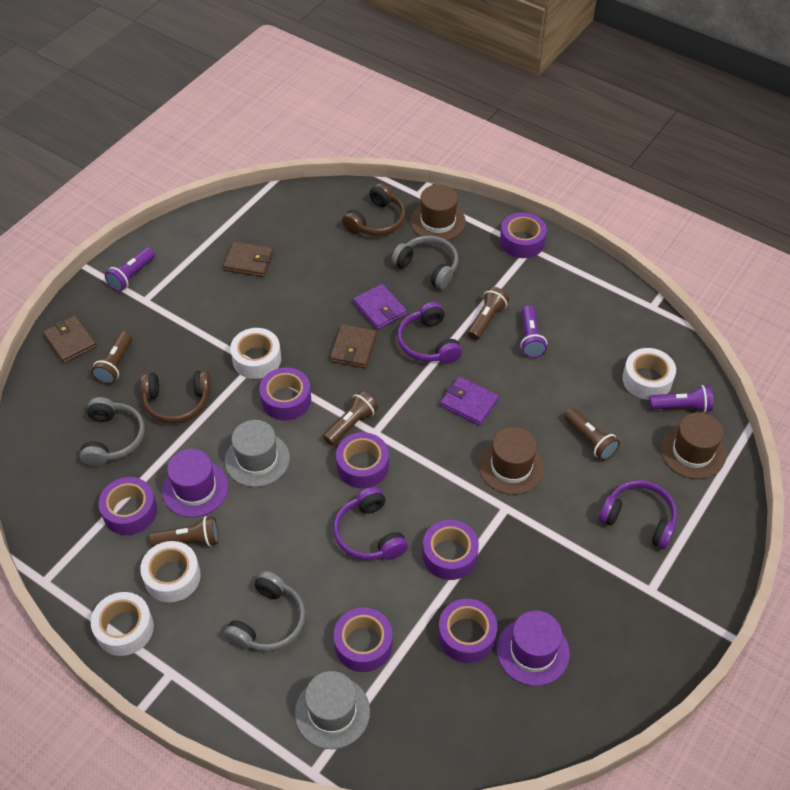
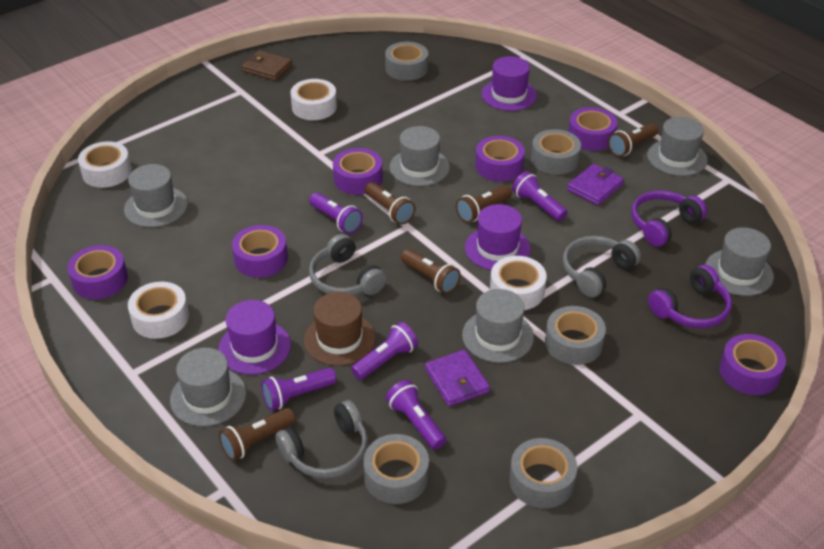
brown hat: [410,184,466,241] [479,427,544,495] [660,412,726,479] = 3 -> [304,292,376,366] = 1
brown headphones: [141,370,211,423] [342,183,406,236] = 2 -> none = 0
brown wallet: [43,316,97,363] [223,242,274,277] [330,324,377,368] = 3 -> [241,50,292,81] = 1
grey hat: [225,420,290,487] [295,671,370,749] = 2 -> [124,164,188,227] [170,348,246,426] [390,126,450,186] [462,289,534,363] [647,117,708,176] [705,227,774,296] = 6
grey tape: none = 0 -> [363,434,429,504] [385,42,428,81] [509,438,577,508] [531,129,581,175] [545,306,606,365] = 5
purple flashlight: [105,247,155,292] [520,305,547,358] [649,385,713,413] = 3 -> [261,367,337,410] [309,192,363,234] [351,322,418,380] [386,380,446,450] [512,171,567,221] = 5
purple hat: [162,449,228,517] [497,611,570,686] = 2 -> [218,300,291,375] [465,204,531,270] [481,56,537,111] = 3
purple headphones: [333,487,408,560] [397,302,462,364] [599,480,677,549] = 3 -> [631,190,707,247] [648,265,732,328] = 2
purple tape: [98,477,157,535] [259,367,311,420] [334,607,393,672] [336,432,389,488] [422,520,479,580] [438,599,497,663] [500,212,547,258] = 7 -> [67,245,128,299] [232,225,288,278] [333,148,383,195] [475,136,525,181] [569,107,617,151] [719,334,786,395] = 6

